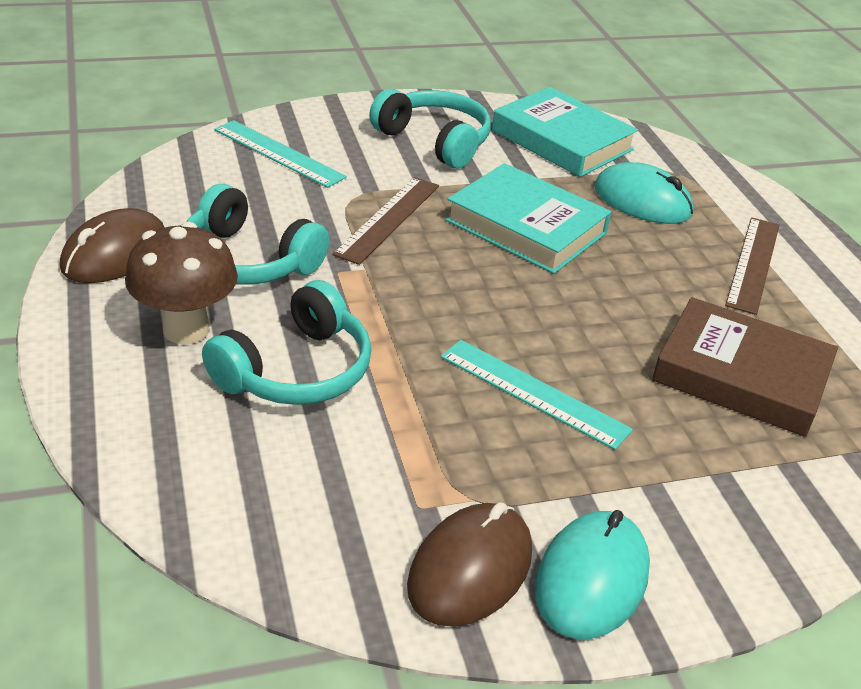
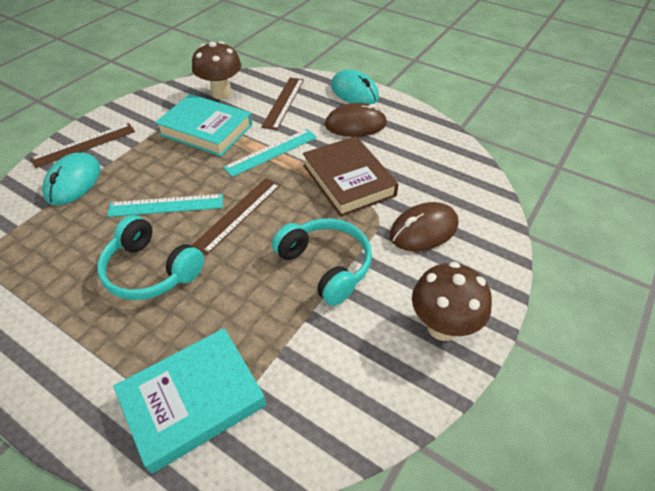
brown mushroom: [125,222,238,345] = 1 -> [192,41,242,99] [412,262,492,341] = 2
brown ruler: [332,177,439,265] [725,217,779,315] = 2 -> [30,123,135,168] [192,178,281,255] [261,77,304,130] = 3
turquoise headphones: [186,183,329,285] [202,280,371,405] [369,89,491,168] = 3 -> [97,215,204,300] [272,218,372,306] = 2

